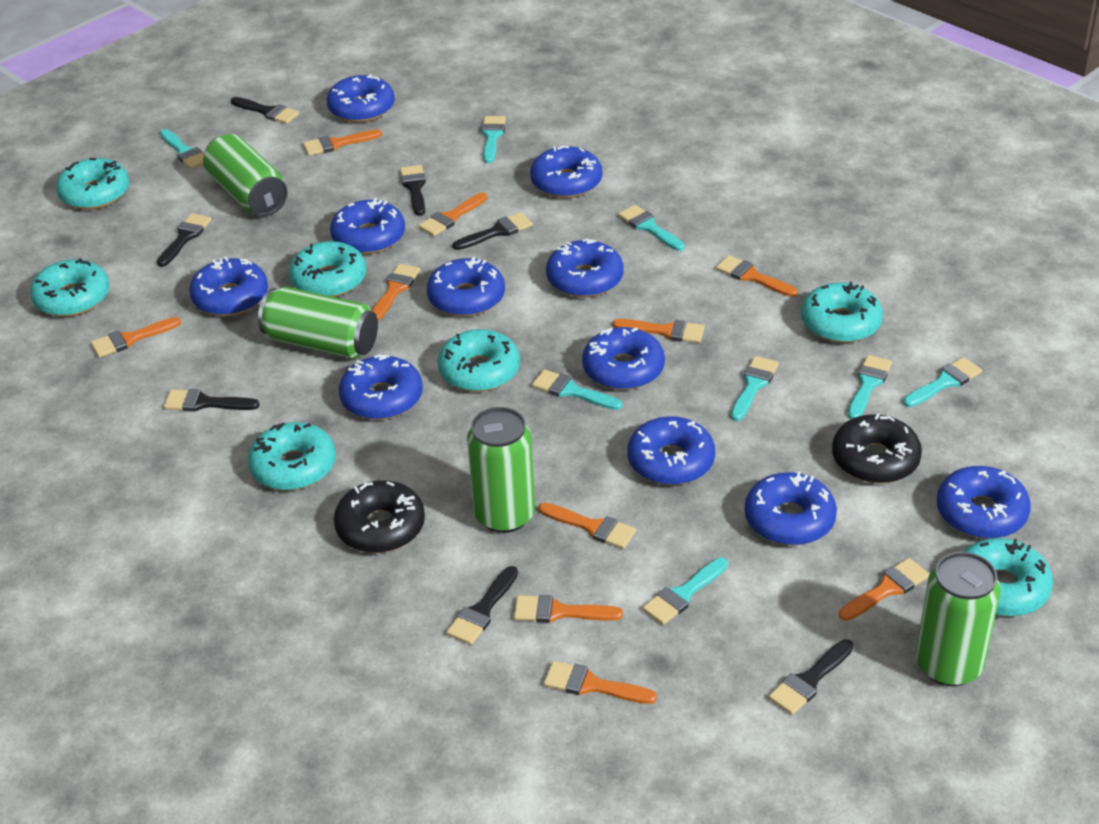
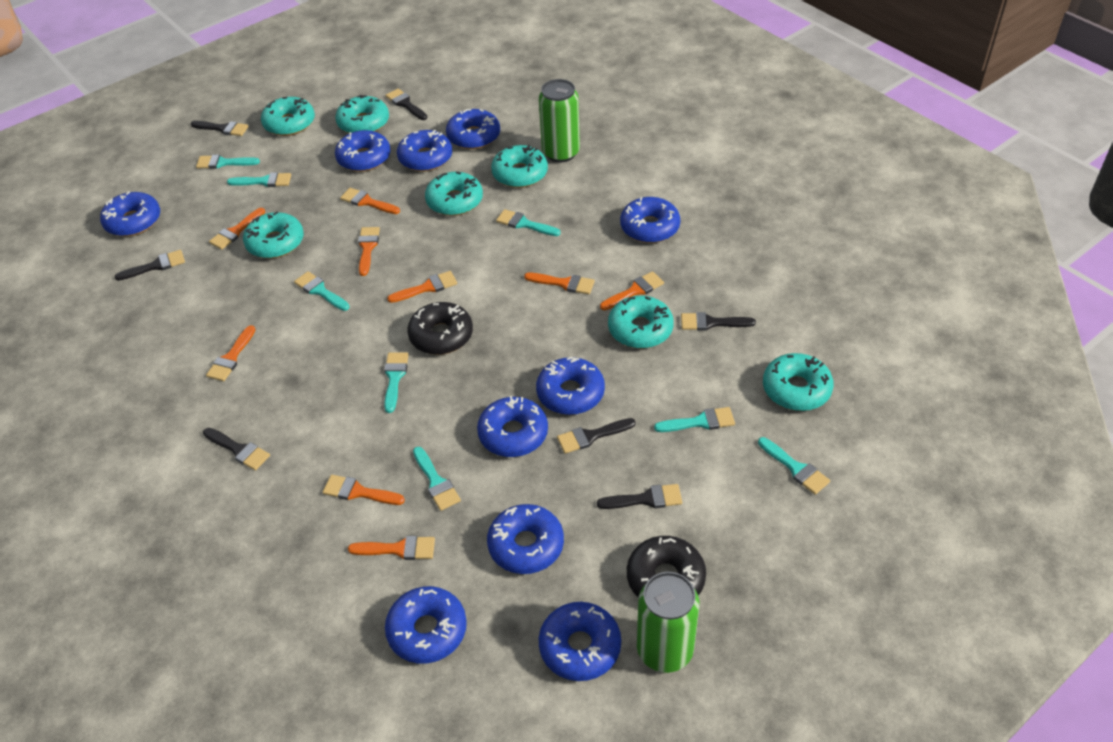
blue donut: [189,257,268,316] [326,74,395,122] [330,198,405,254] [339,354,423,420] [427,257,505,317] [530,146,602,198] [546,238,623,297] [582,327,665,390] [627,416,715,485] [745,471,837,545] [937,466,1031,539] = 11 -> [100,191,160,236] [335,130,391,172] [385,586,467,664] [397,129,452,172] [446,109,500,149] [477,396,548,457] [487,504,564,574] [536,357,605,415] [538,602,621,681] [620,197,680,243] = 10
green can: [203,134,288,216] [258,287,378,359] [467,407,535,533] [915,552,1001,686] = 4 -> [539,79,580,162] [637,572,699,673] = 2
orange brush: [91,317,181,357] [303,129,382,156] [372,264,420,321] [418,192,487,236] [514,595,623,623] [538,503,636,549] [544,661,657,704] [613,319,705,343] [716,255,798,297] [839,558,930,621] = 10 -> [206,325,255,381] [209,208,265,250] [323,475,405,505] [340,188,400,214] [348,536,435,560] [358,227,380,276] [387,271,457,303] [524,273,595,294] [600,271,664,310] = 9

